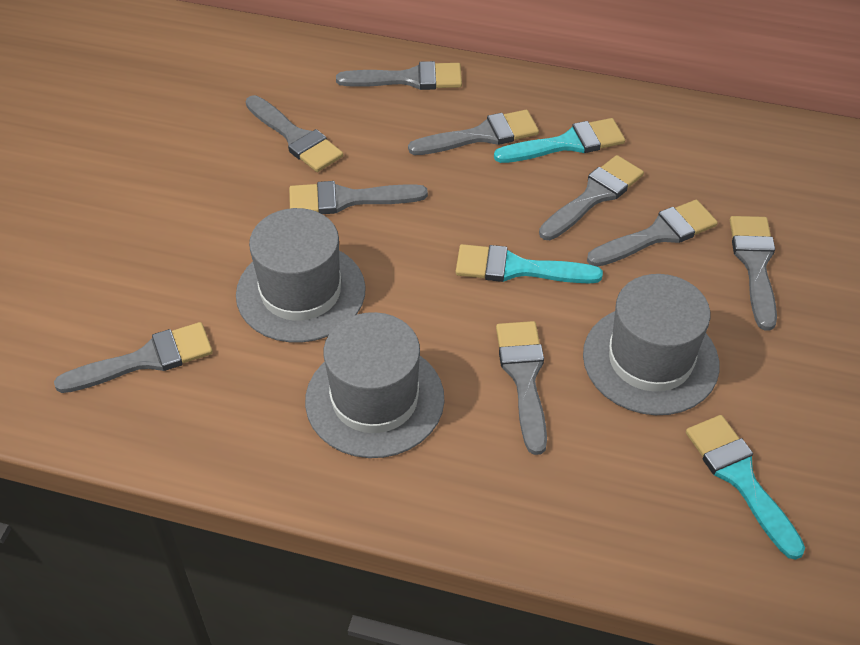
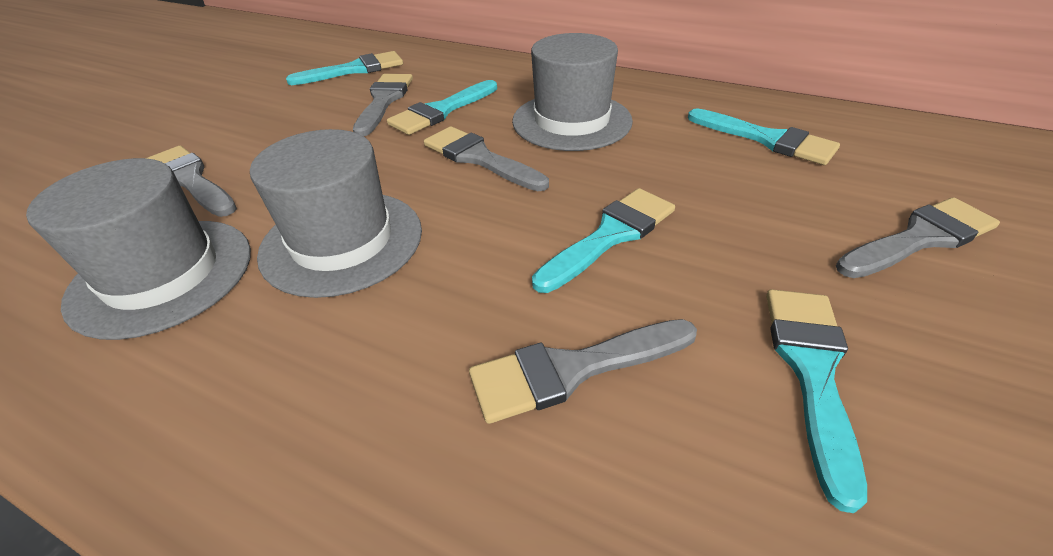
grey brush: [54,322,213,393] [246,95,343,172] [289,181,428,214] [336,61,462,90] [408,110,539,155] [496,321,547,455] [539,155,644,240] [587,199,718,267] [730,216,777,331] = 9 -> [146,146,237,217] [353,74,413,136] [424,126,549,191] [469,319,697,424] [836,197,1000,278] = 5
turquoise brush: [456,244,603,283] [494,118,625,163] [686,415,805,560] = 3 -> [286,51,403,85] [387,80,497,135] [532,188,675,293] [688,108,840,165] [766,289,867,513] = 5

